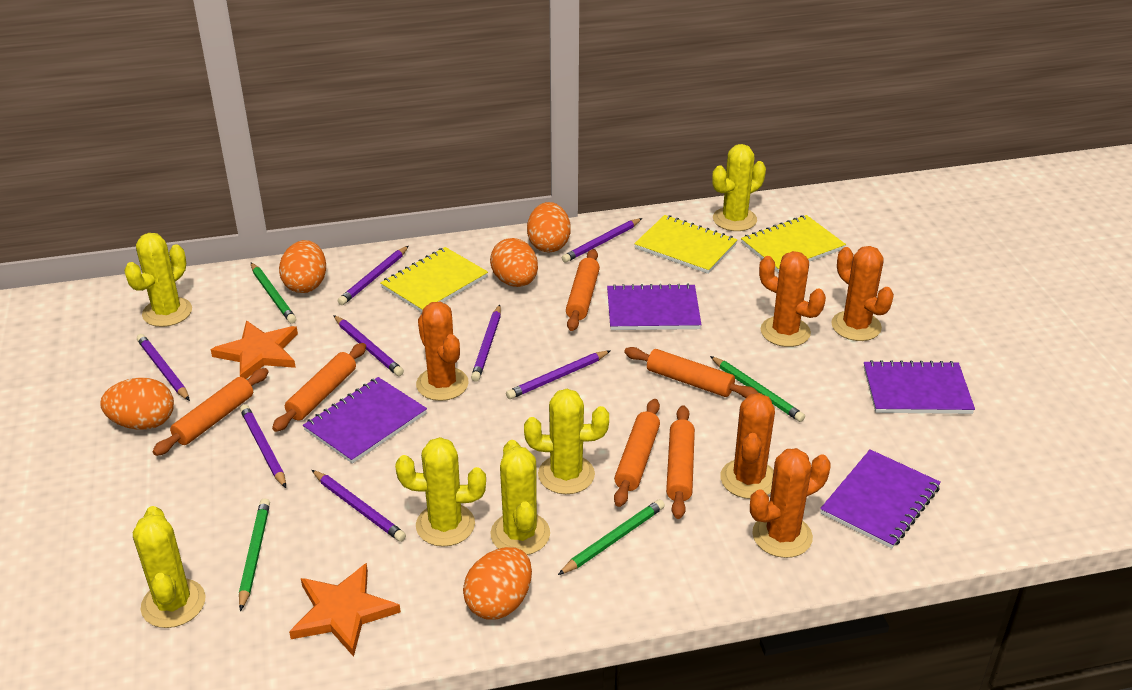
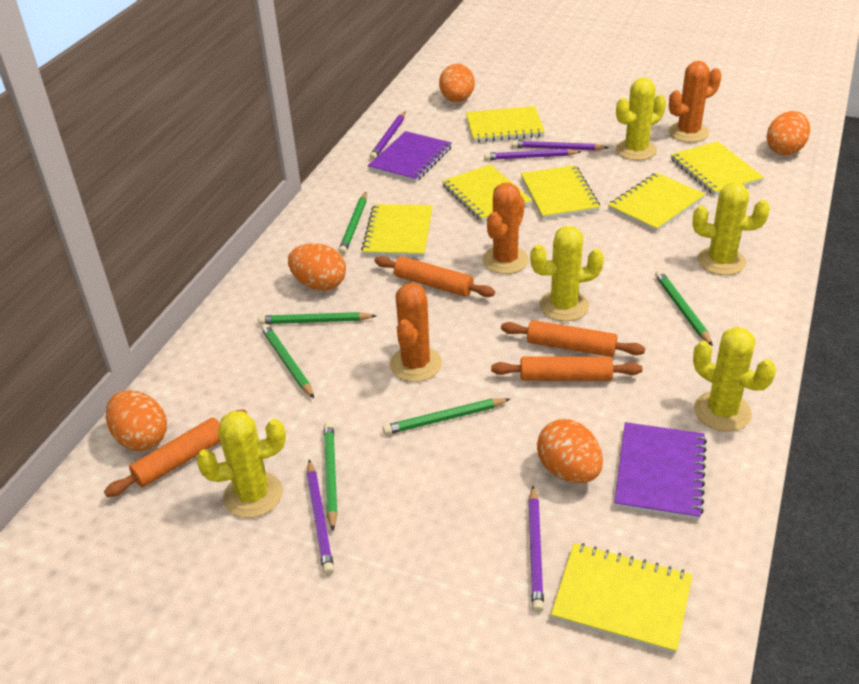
green pencil: [239,498,270,611] [251,263,296,324] [558,499,665,575] [710,356,805,422] = 4 -> [258,312,376,324] [261,324,314,398] [324,422,337,531] [338,192,367,255] [383,398,510,435] [655,270,713,346] = 6
orange cactus: [416,302,469,401] [720,393,775,499] [750,448,831,558] [759,251,826,347] [831,246,894,341] = 5 -> [390,283,442,382] [482,183,529,274] [669,61,722,142] = 3
orange rolling pin: [152,368,268,456] [272,343,366,432] [566,249,600,331] [614,399,660,507] [624,347,759,398] [666,405,695,519] = 6 -> [104,410,247,497] [374,256,495,297] [491,356,642,381] [501,320,645,357] = 4
orange star: [211,321,298,379] [289,563,401,657] = 2 -> none = 0
purple notebook: [303,377,427,464] [607,283,702,330] [820,449,941,549] [864,360,975,414] = 4 -> [368,131,452,182] [614,422,707,520] = 2
purple pencil: [137,334,190,401] [240,405,286,488] [312,470,406,542] [333,315,404,376] [338,246,409,305] [471,305,501,382] [506,350,611,399] [562,218,642,263] = 8 -> [307,460,334,575] [370,112,406,160] [484,149,582,160] [512,140,609,151] [528,486,544,613] = 5
yellow cactus: [124,233,192,327] [133,506,206,628] [395,437,486,547] [491,440,550,555] [524,389,609,494] [712,144,766,231] = 6 -> [196,411,286,518] [530,226,604,321] [616,78,666,160] [693,182,770,275] [693,327,776,432] = 5
yellow notebook: [380,247,488,312] [634,215,738,274] [741,215,846,273] = 3 -> [361,204,433,257] [442,164,532,222] [466,106,545,142] [521,165,600,219] [551,543,692,654] [608,173,705,232] [671,141,764,196] = 7

